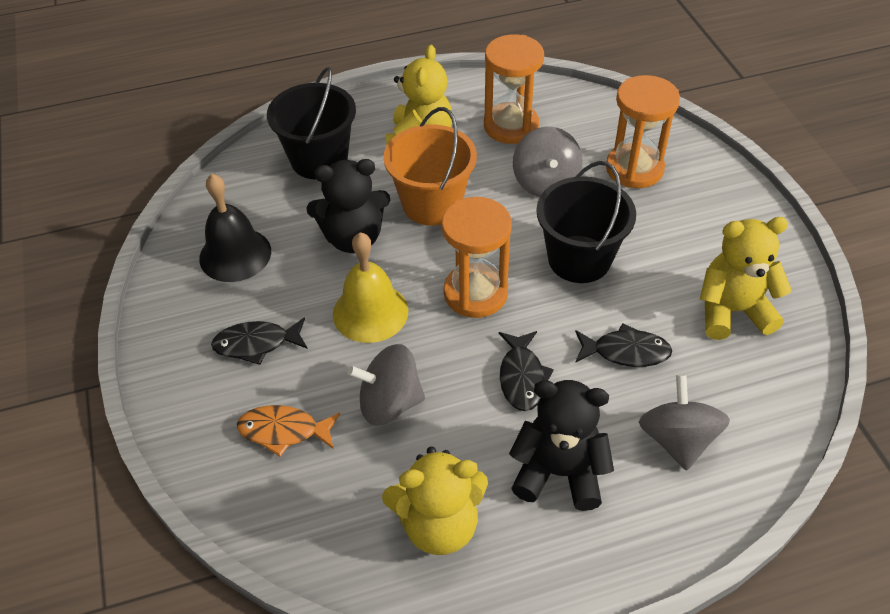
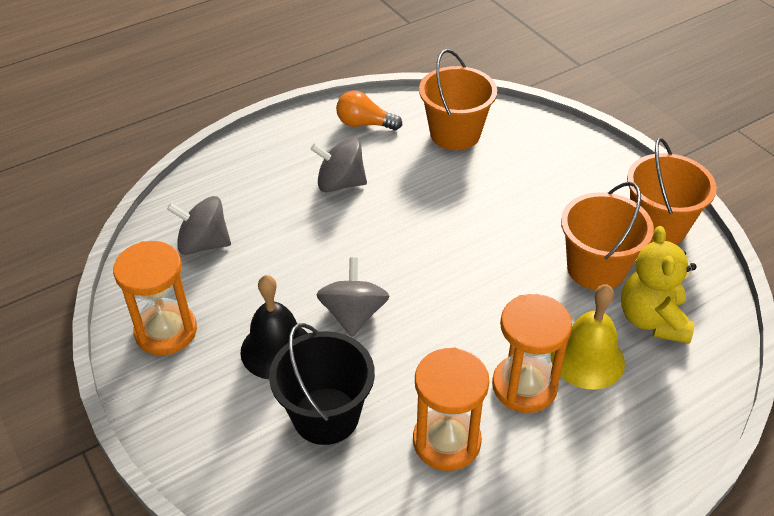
black bucket: [267,67,356,179] [536,161,636,283] = 2 -> [269,323,375,445] = 1
black fish: [211,317,307,365] [499,331,554,411] [575,323,672,367] = 3 -> none = 0
black teddy bear: [306,159,390,253] [509,380,614,511] = 2 -> none = 0
orange bucket: [383,107,477,226] = 1 -> [419,49,497,150] [561,182,654,290] [627,138,717,245] = 3
orange fish: [237,405,340,457] = 1 -> none = 0
orange light bulb: none = 0 -> [336,91,402,130] = 1
yellow teddy bear: [382,447,488,555] [386,45,452,146] [700,217,792,340] = 3 -> [621,226,696,344] = 1

